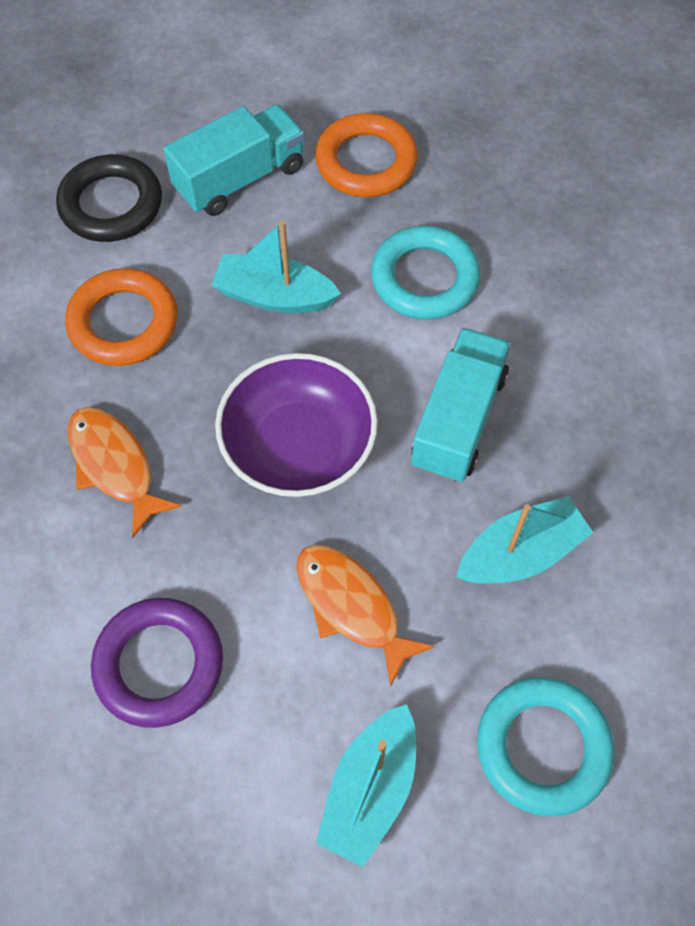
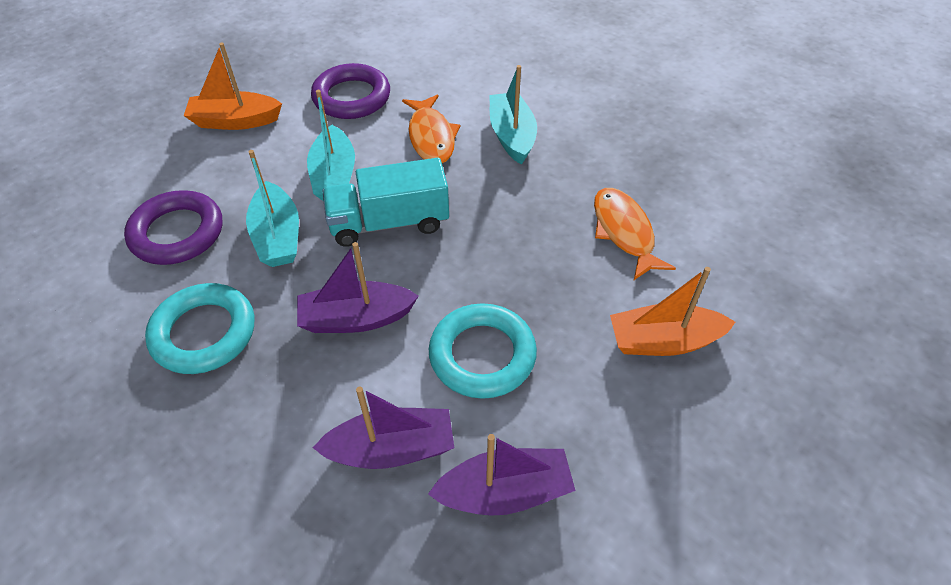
black ring: [56,154,162,242] = 1 -> none = 0
orange boat: none = 0 -> [184,42,282,130] [610,267,735,356] = 2
orange ring: [65,268,178,366] [315,113,418,197] = 2 -> none = 0
purple boat: none = 0 -> [297,242,419,333] [313,386,454,469] [428,434,576,516] = 3
purple bowl: [215,353,378,497] = 1 -> none = 0
purple ring: [91,598,223,728] = 1 -> [124,190,223,265] [311,63,390,119] = 2
turquoise truck: [163,105,305,216] [411,328,511,483] = 2 -> [323,158,449,247] = 1

